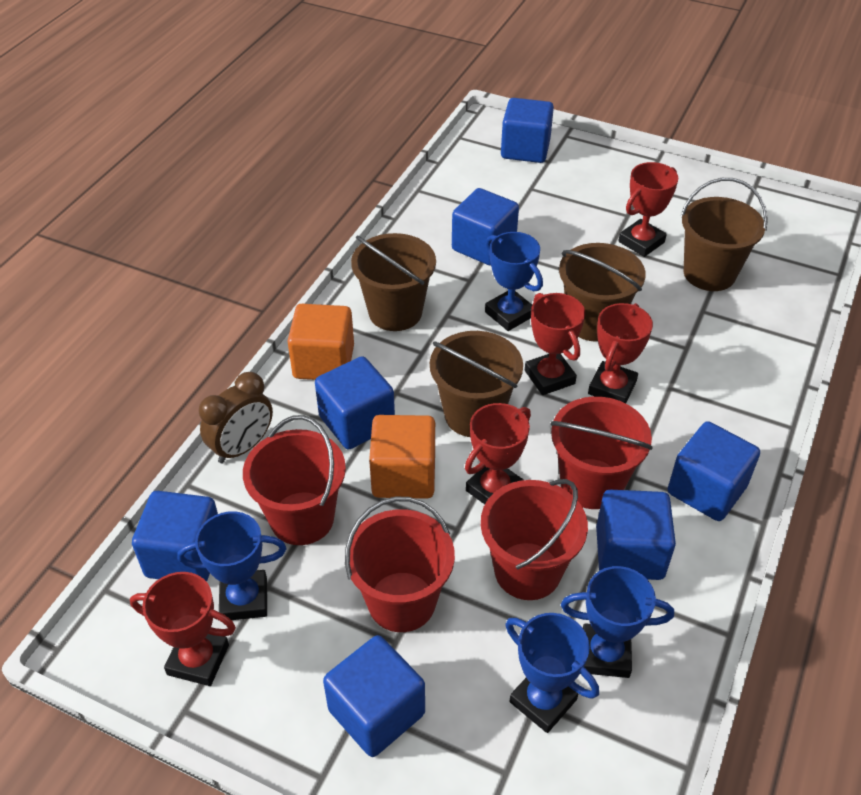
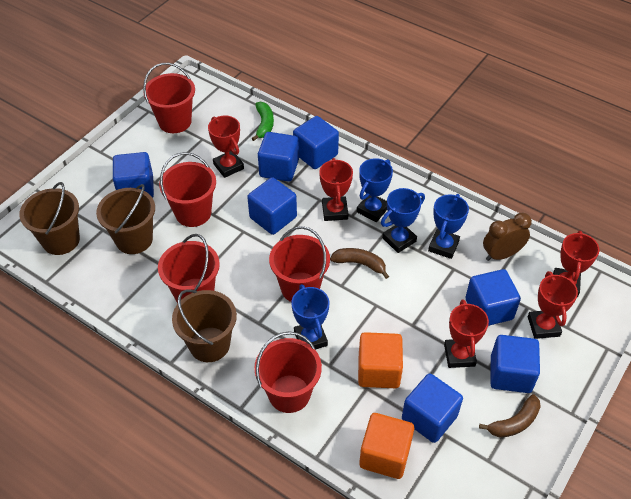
brown banana: none = 0 -> [330,248,389,279] [479,394,541,438] = 2
brown bucket: [351,233,436,331] [430,331,523,437] [559,243,646,342] [680,178,768,291] = 4 -> [19,182,80,255] [96,184,155,254] [172,289,237,362] = 3
green banana: none = 0 -> [251,102,274,141] = 1
red bucket: [243,415,346,545] [345,497,455,632] [481,479,588,600] [551,396,653,509] = 4 -> [143,63,195,133] [158,234,220,303] [159,152,216,227] [254,332,322,413] [269,226,330,302] = 5

